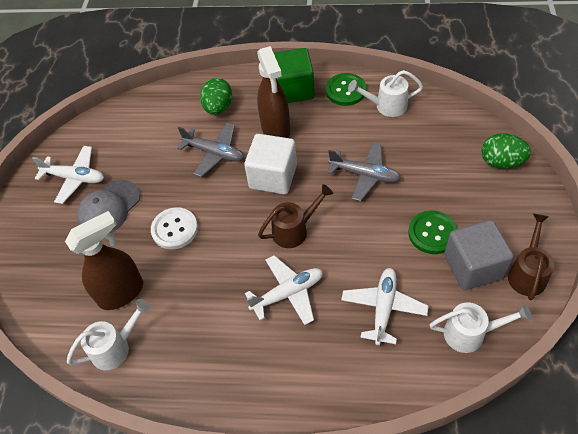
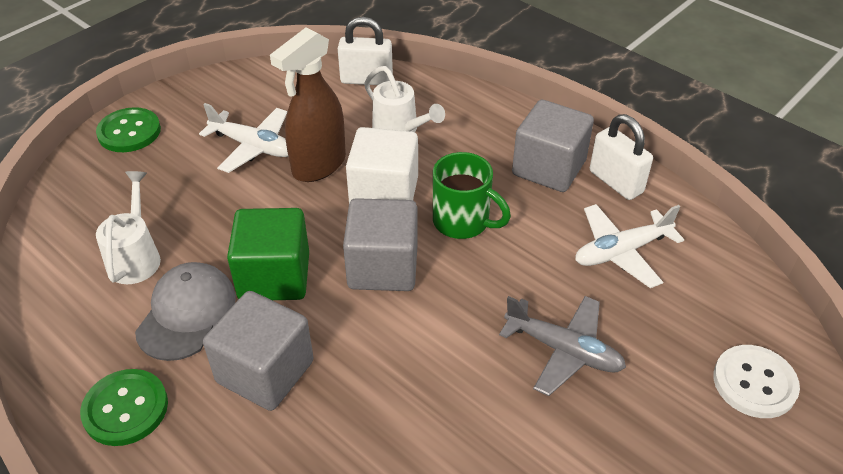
brown spray bottle: [65,211,143,310] [257,46,290,138] = 2 -> [270,28,346,182] = 1
brown watering can: [258,184,333,248] [508,214,554,300] = 2 -> none = 0
green egg: [200,78,232,115] [482,133,531,169] = 2 -> none = 0
green mug: none = 0 -> [433,152,511,239] = 1
grey cube: [444,220,514,290] = 1 -> [203,291,314,411] [343,198,418,291] [512,100,594,192] = 3
grey plane: [177,123,244,177] [327,142,401,201] = 2 -> [499,296,626,396] = 1
white padlock: none = 0 -> [338,17,393,85] [590,114,653,200] = 2
white plane: [32,146,104,204] [245,255,323,325] [341,268,428,345] = 3 -> [199,103,288,173] [575,204,684,288] = 2
white watering can: [67,299,150,370] [348,70,423,117] [430,302,532,353] = 3 -> [96,171,161,284] [364,66,445,132] = 2

